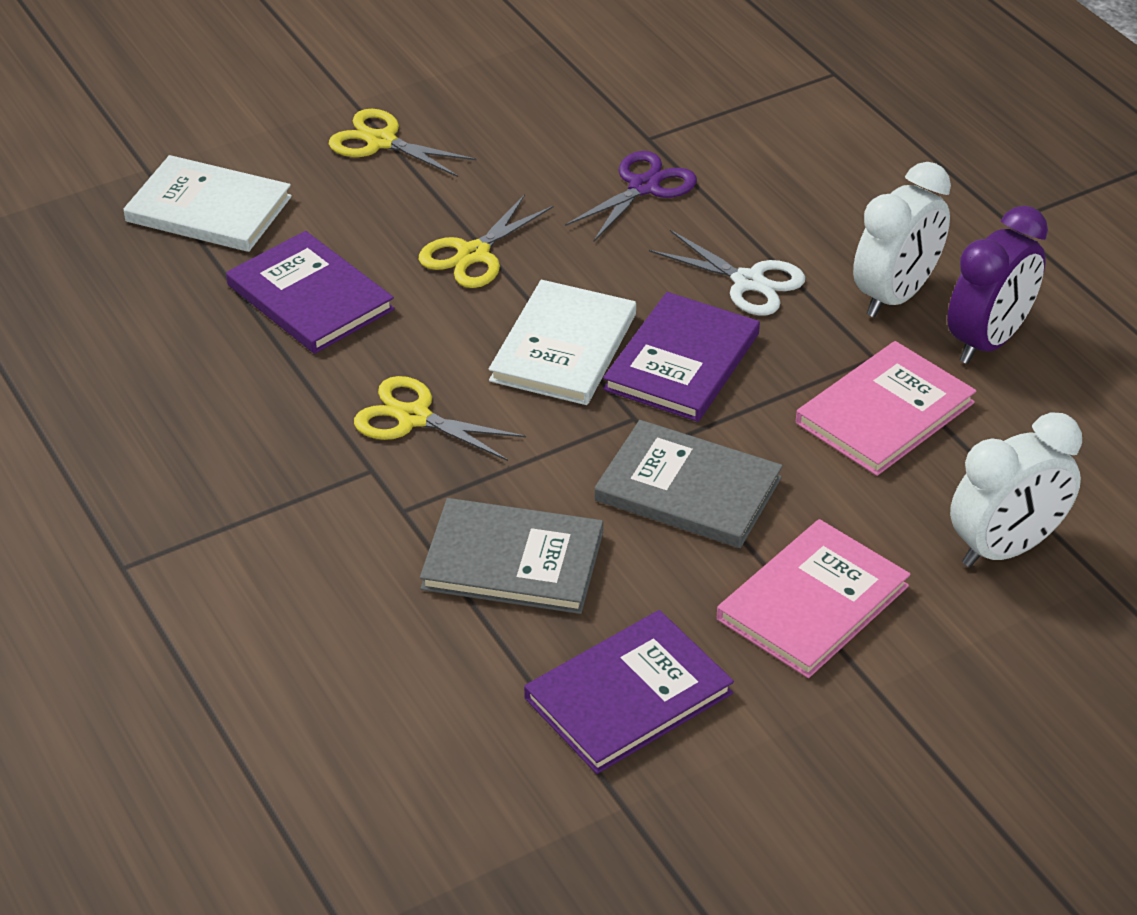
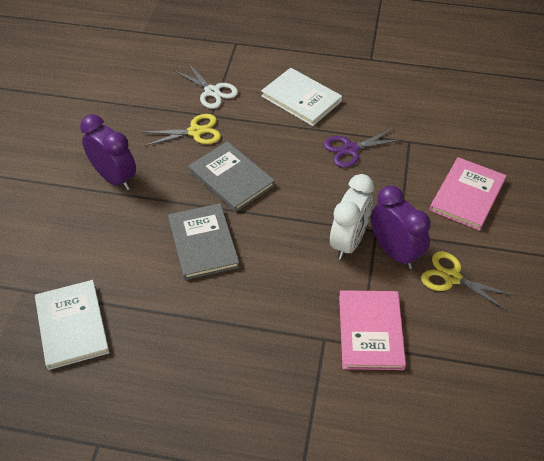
purple book: [226,231,395,354] [524,610,734,774] [603,292,760,422] = 3 -> none = 0
purple clock: [947,205,1048,364] = 1 -> [80,114,136,190] [371,185,431,269] = 2
white clock: [853,162,951,317] [950,413,1082,567] = 2 -> [330,174,374,260] = 1
yellow scissors: [329,109,477,177] [354,376,526,461] [419,194,554,288] = 3 -> [142,114,221,146] [421,252,515,311] = 2

